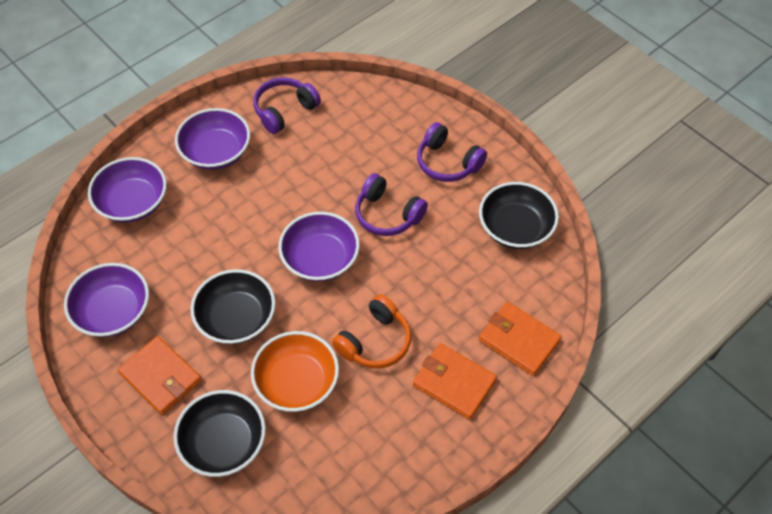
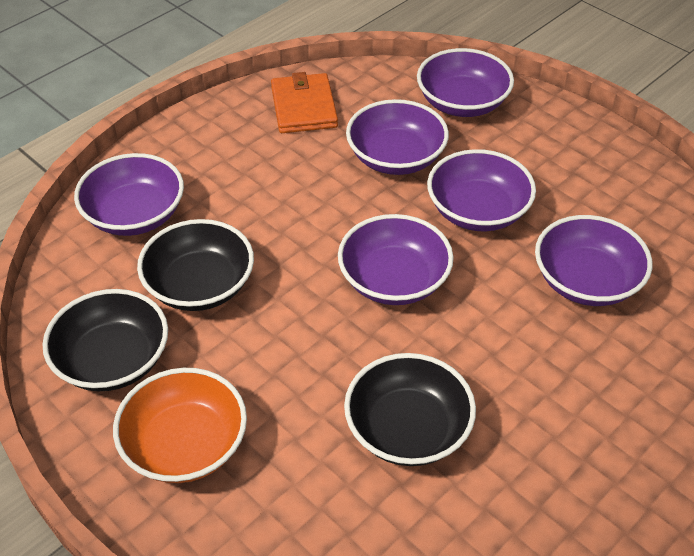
orange headphones: [332,294,411,369] = 1 -> none = 0
orange wallet: [118,336,202,415] [413,343,497,420] [479,302,562,376] = 3 -> [271,72,338,133] = 1
purple bowl: [64,263,149,337] [88,157,167,223] [175,108,250,170] [278,212,360,282] = 4 -> [74,153,184,236] [338,214,454,305] [346,99,449,175] [417,48,514,117] [427,149,536,231] [535,215,652,306] = 6
purple headphones: [253,77,321,134] [355,173,428,236] [417,122,487,182] = 3 -> none = 0

